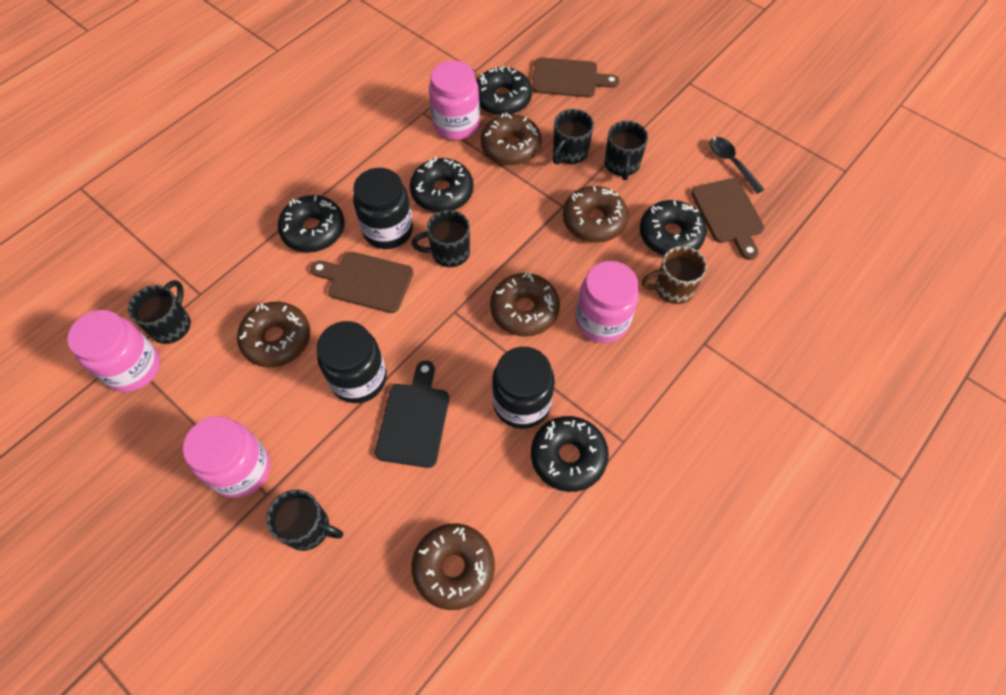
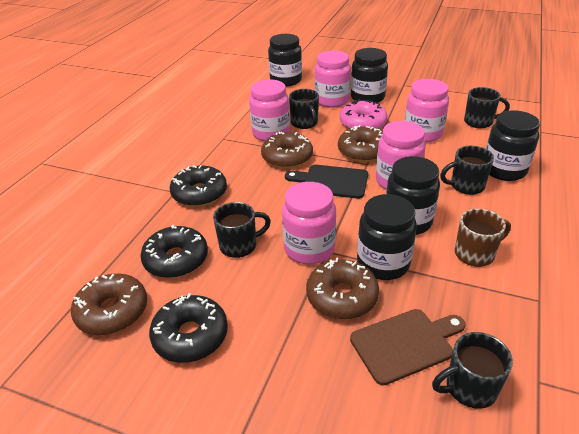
black donut: [278,195,345,253] [410,157,474,212] [477,66,532,116] [531,416,609,492] [640,200,707,256] = 5 -> [140,224,208,278] [149,293,228,363] [170,165,227,207] = 3
black jar: [316,321,387,403] [353,168,413,249] [492,347,555,429] = 3 -> [268,34,302,87] [351,48,388,103] [357,194,417,280] [386,156,440,235] [486,110,540,181] = 5
black spoon: [709,137,765,194] = 1 -> none = 0
brown cutting board: [311,252,413,313] [532,57,619,98] [691,178,764,260] = 3 -> [350,309,466,385] = 1
brown donut: [237,302,310,368] [411,523,495,610] [481,112,542,166] [490,273,560,337] [563,186,628,243] = 5 -> [71,274,147,335] [261,131,313,168] [306,258,379,319] [338,125,382,162] = 4
pink donut: none = 0 -> [340,99,388,129] = 1
pink jar: [67,310,160,392] [183,416,270,498] [429,60,480,140] [575,261,639,343] = 4 -> [249,80,290,141] [282,182,336,264] [315,51,351,108] [376,121,426,190] [405,79,449,142] = 5

